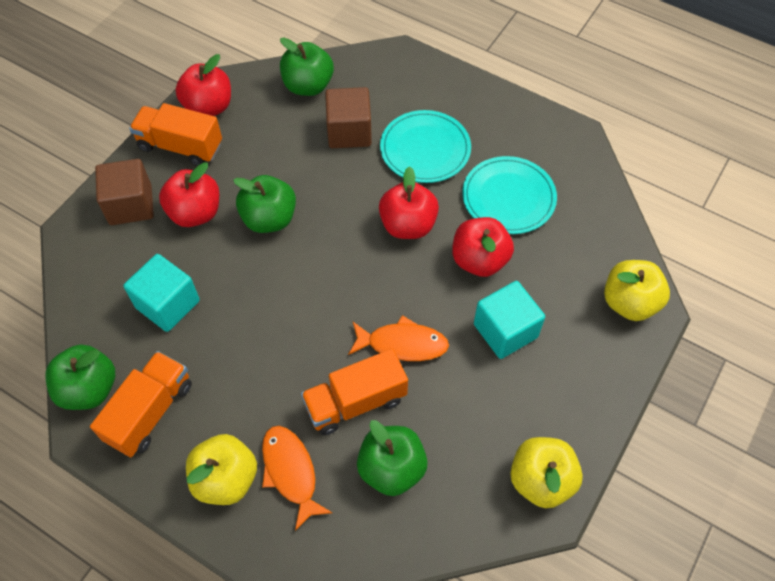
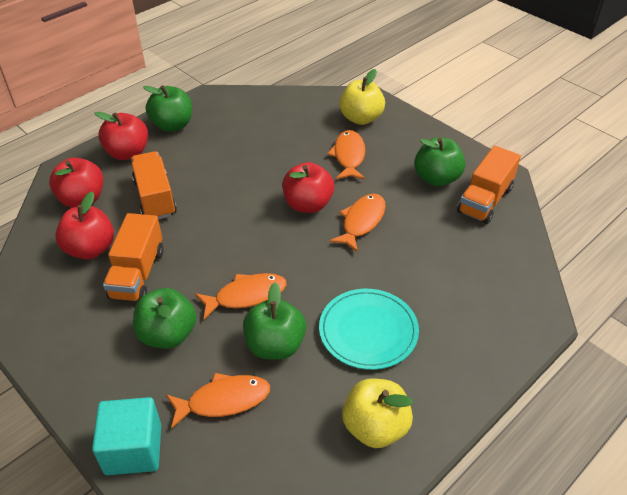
brown cube: [95,159,154,225] [325,87,372,148] = 2 -> none = 0
orange fish: [262,426,332,531] [348,315,449,361] = 2 -> [166,373,270,429] [195,273,287,319] [327,130,365,180] [329,194,386,253] = 4
turquoise cube: [123,254,200,332] [474,281,545,359] = 2 -> [92,397,161,475] = 1
turquoise plate: [380,110,471,183] [462,156,557,234] = 2 -> [319,289,419,370] = 1
yellow apple: [186,434,257,505] [510,437,583,508] [604,260,670,321] = 3 -> [339,69,385,125] [342,378,413,448] = 2

